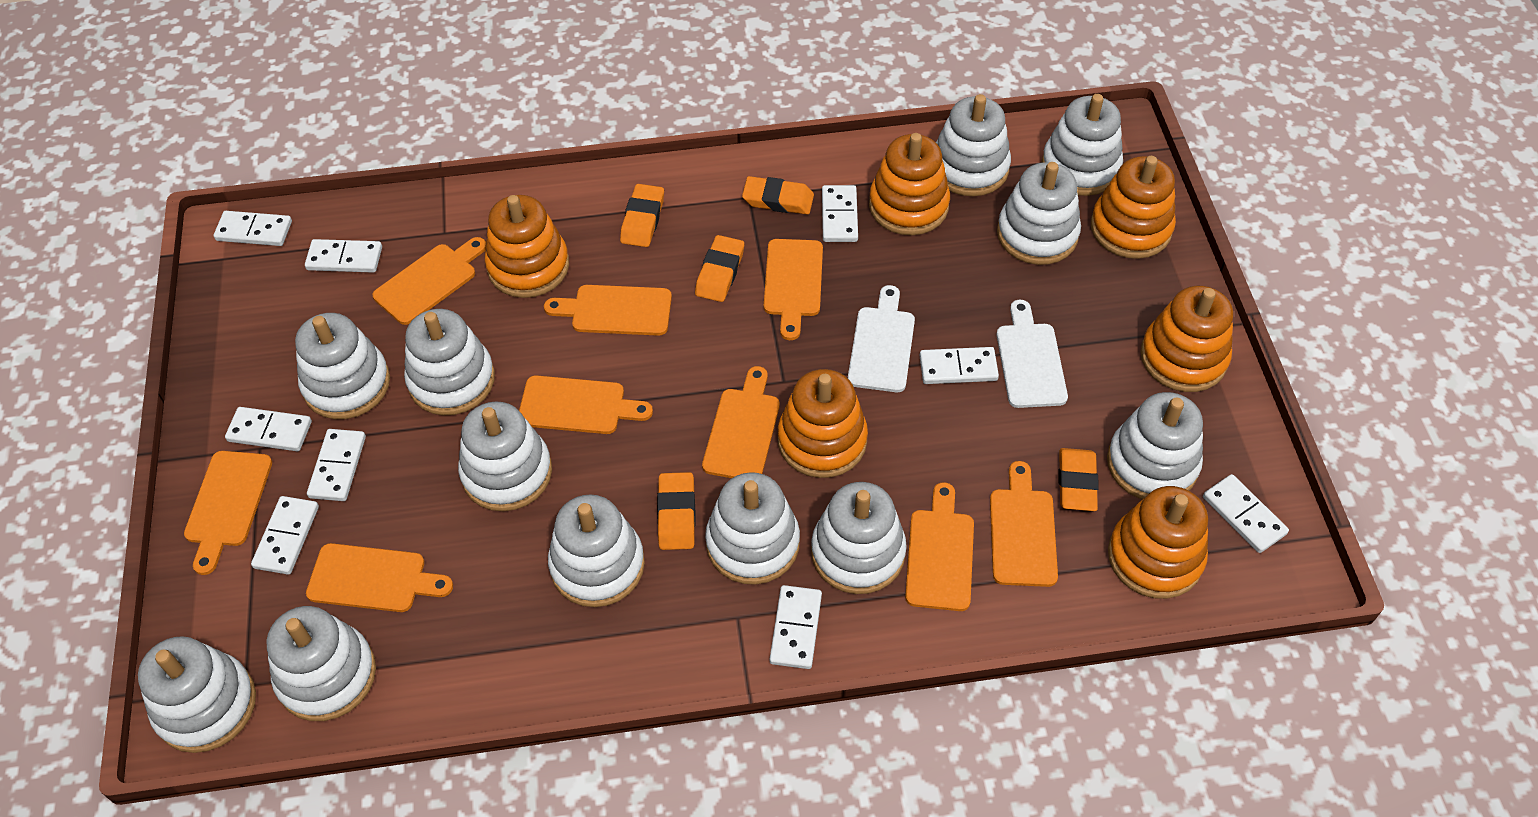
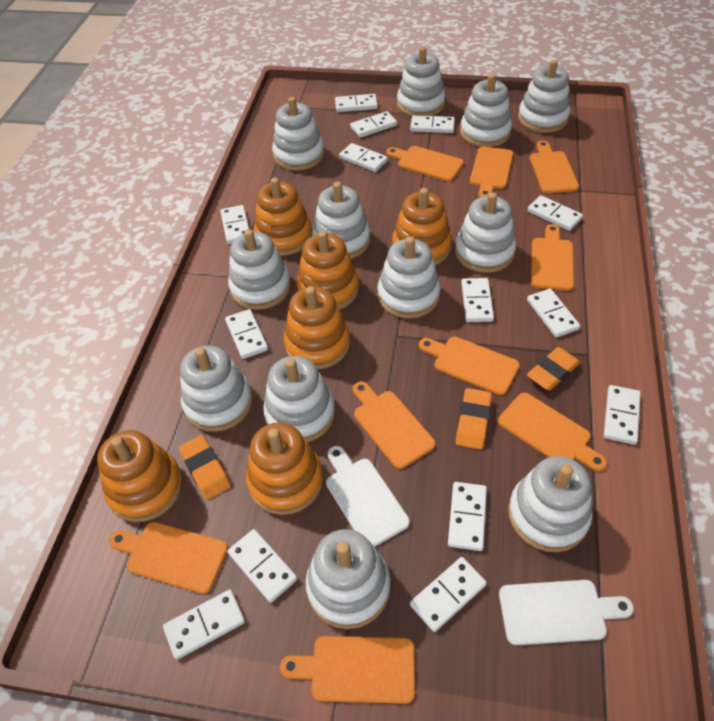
orange eraser: [620,184,664,247] [657,472,696,550] [695,235,744,302] [742,176,814,214] [1058,448,1099,511] = 5 -> [179,435,231,500] [456,388,492,449] [527,347,581,391] = 3
white domino: [214,211,292,246] [225,407,312,451] [251,496,319,575] [305,239,382,273] [307,429,366,501] [770,585,822,669] [822,185,858,242] [919,347,999,384] [1203,474,1289,553] = 9 -> [163,589,245,660] [220,205,249,244] [225,309,268,359] [228,529,297,603] [335,94,378,112] [339,143,388,172] [350,111,397,138] [410,115,455,133] [410,557,487,632] [448,482,487,551] [461,278,494,322] [527,195,583,231] [527,289,580,338] [603,385,641,445] = 14

